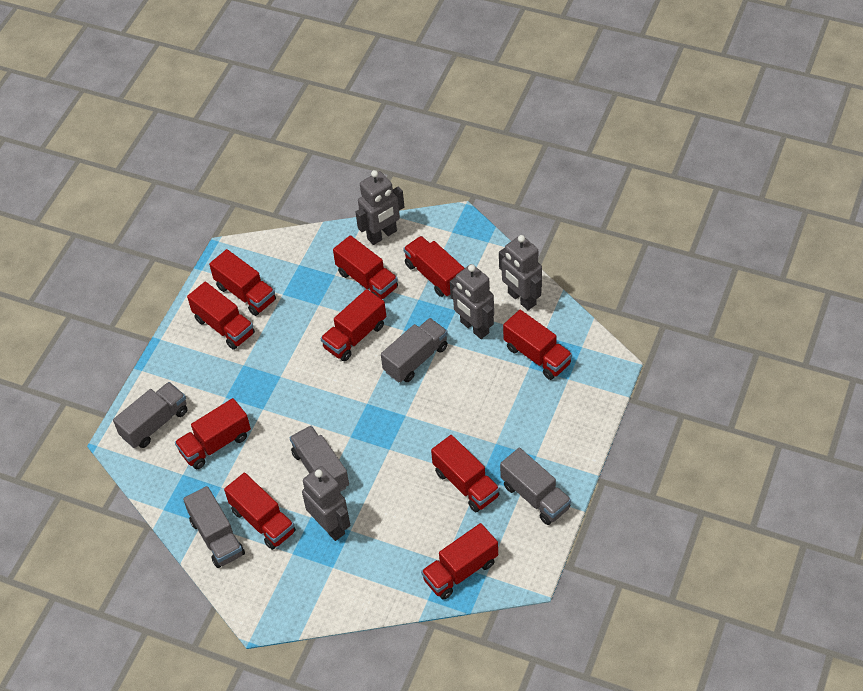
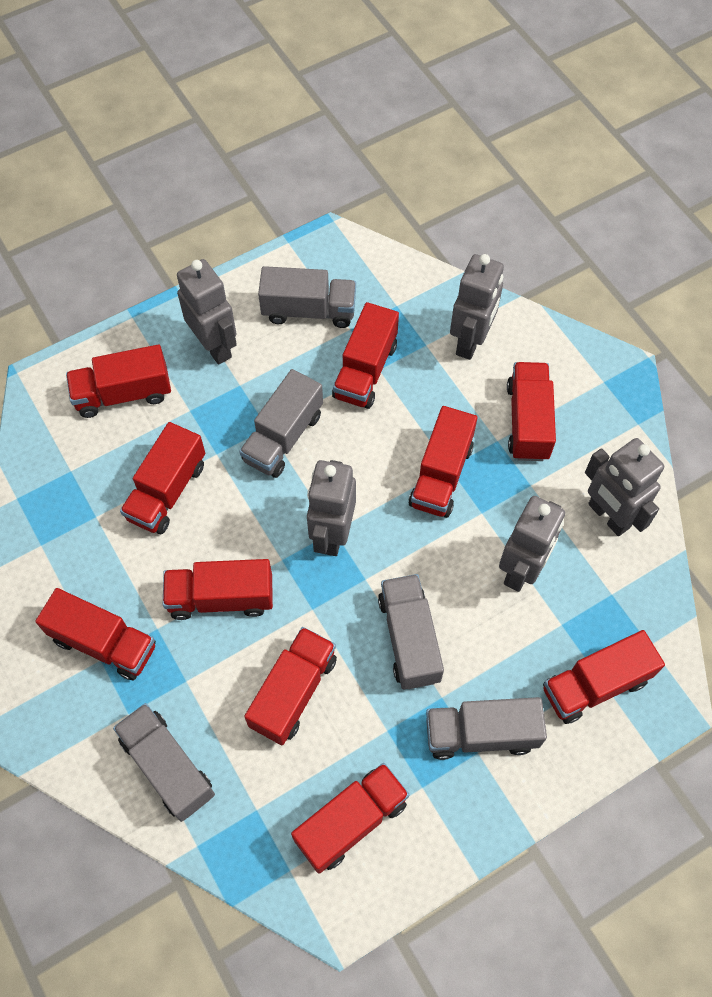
grey robot: [302,466,350,541] [355,170,404,245] [450,264,494,339] [499,235,542,310] = 4 -> [177,259,237,365] [307,460,356,556] [450,254,504,360] [499,496,565,592] [585,438,664,536] = 5

